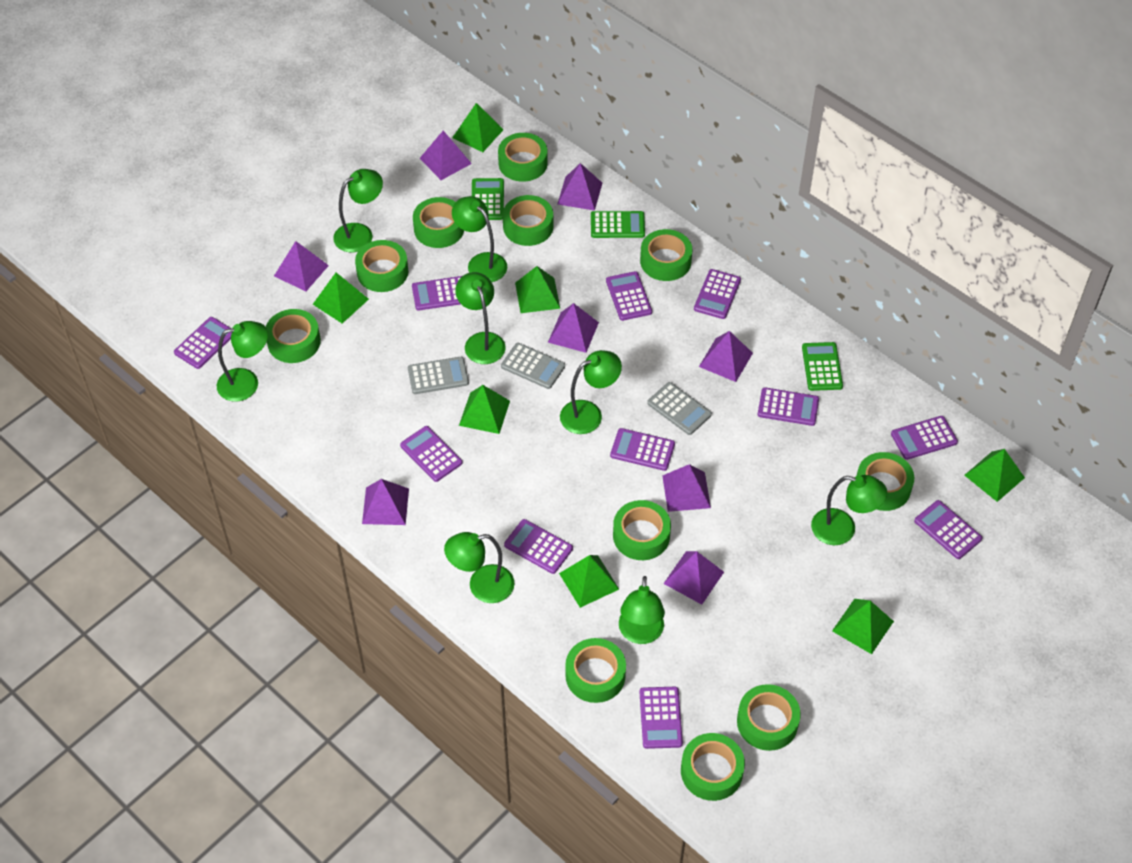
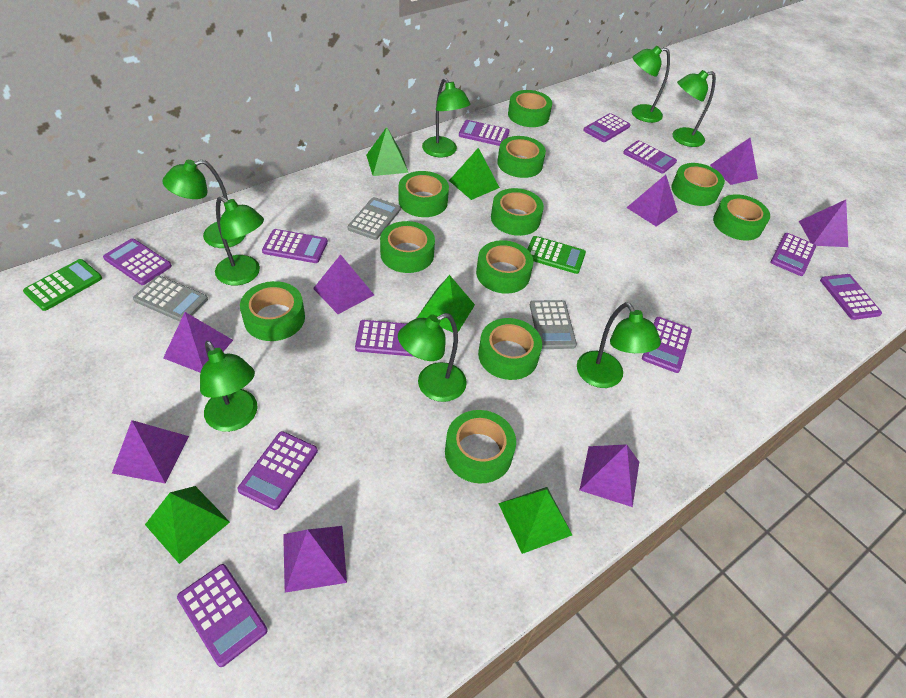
green calculator: [472,178,504,220] [591,211,645,238] [802,342,843,391] = 3 -> [23,259,102,311] [527,236,586,274] = 2
green pyramid: [313,273,369,324] [452,103,504,152] [459,385,510,434] [515,266,560,313] [559,555,619,608] [832,599,894,654] [964,449,1025,502] = 7 -> [145,486,230,564] [366,127,409,176] [417,275,475,332] [449,148,500,200] [498,487,572,554] = 5

